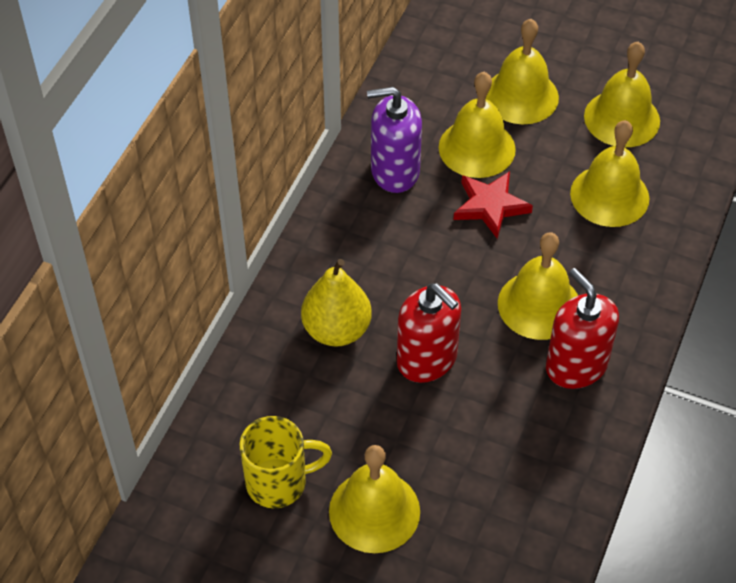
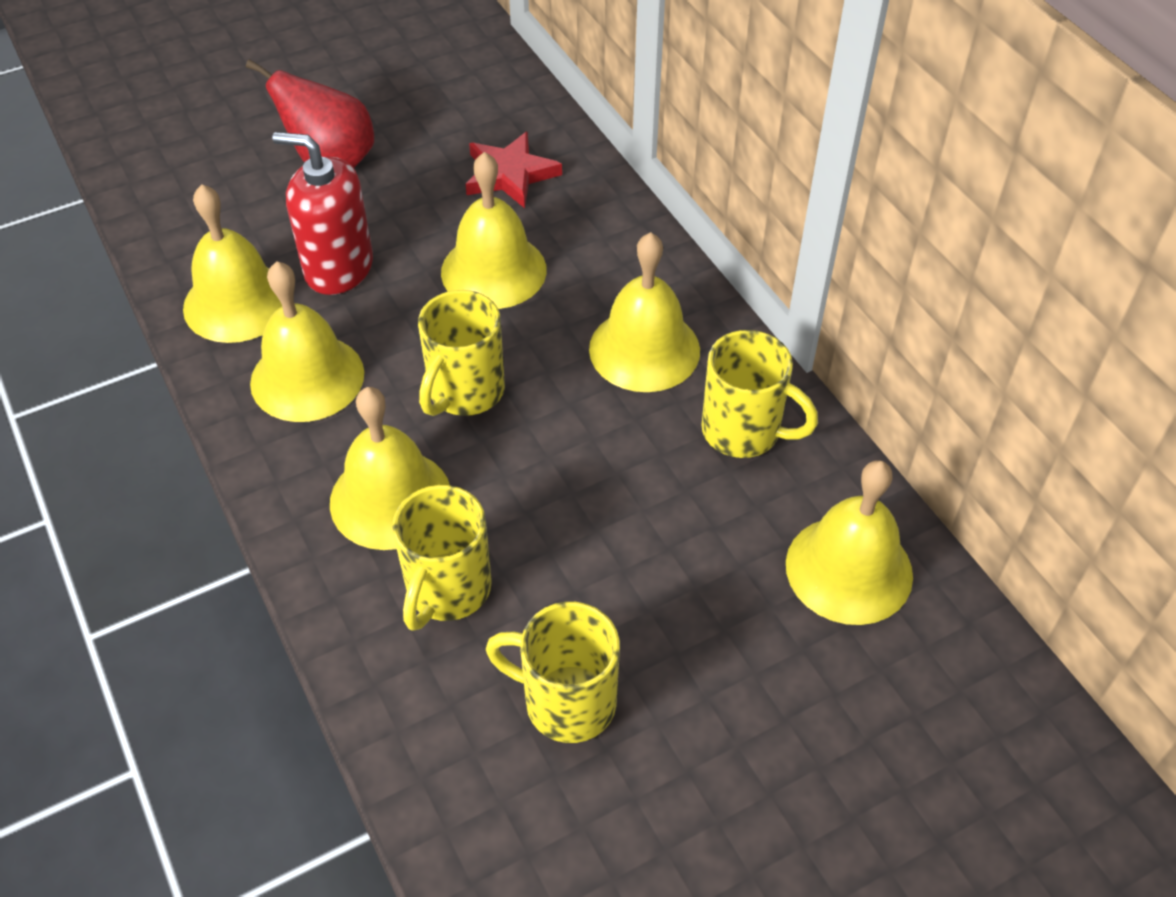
purple soap dispenser: [367,87,422,193] = 1 -> none = 0
red pear: none = 0 -> [246,59,374,168] = 1
red soap dispenser: [397,283,461,383] [546,268,619,389] = 2 -> [272,132,373,295] = 1
yellow mug: [240,416,332,508] = 1 -> [392,485,492,631] [418,290,505,416] [486,602,620,743] [701,330,818,458] = 4
yellow pear: [301,259,372,347] = 1 -> none = 0

